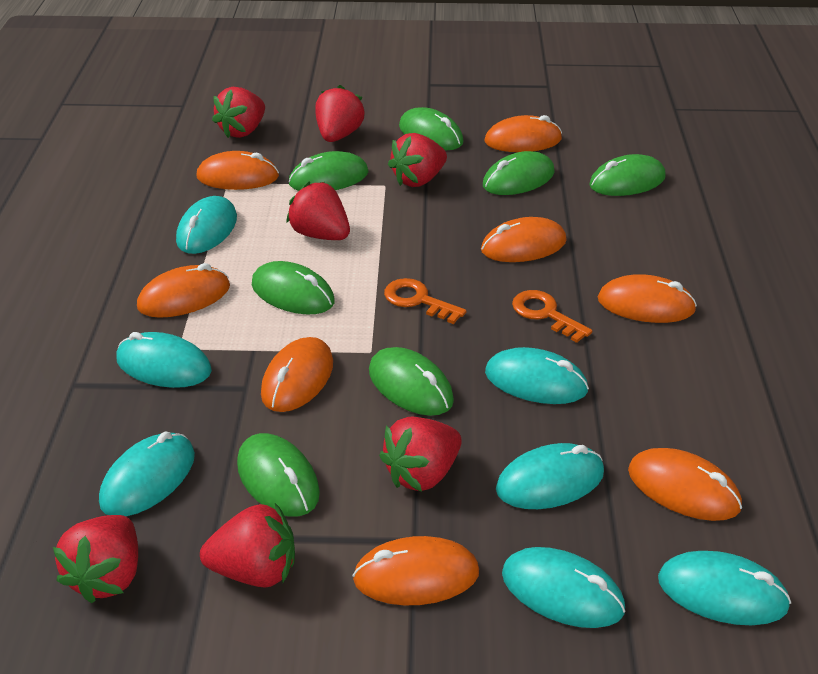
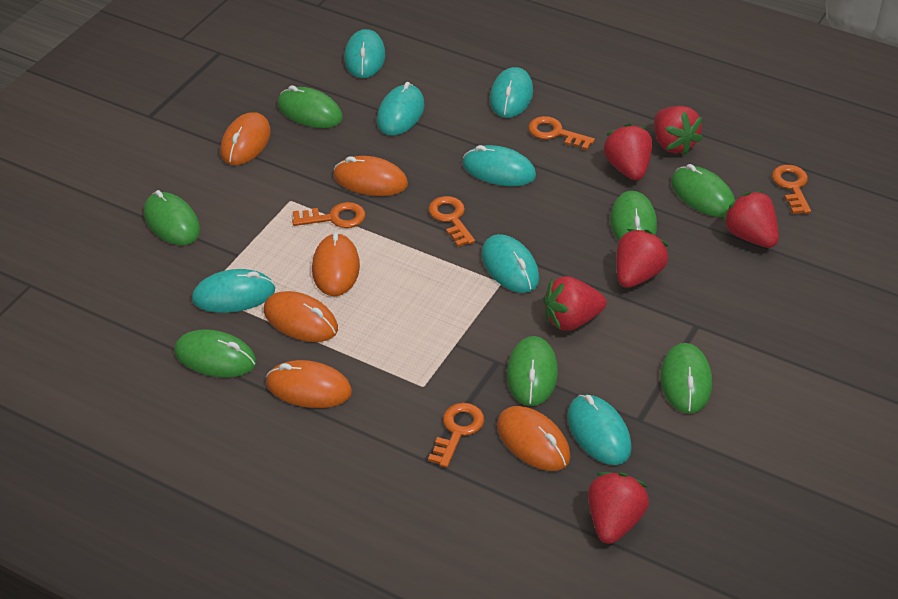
orange key: [384,278,466,324] [512,290,592,343] = 2 -> [292,202,365,228] [428,196,475,247] [428,403,484,468] [528,116,595,150] [772,165,811,214] = 5
orange mouse: [137,263,230,318] [196,151,279,190] [261,337,333,412] [352,536,479,605] [481,217,567,262] [485,115,562,152] [598,274,697,323] [628,448,742,521] = 8 -> [220,112,271,165] [264,291,338,342] [266,360,352,408] [312,232,360,296] [333,156,408,196] [497,406,571,471] = 6
red strawberry: [53,515,138,603] [200,503,295,587] [212,87,265,138] [286,182,350,240] [315,85,365,142] [379,417,462,492] [388,133,447,187] = 7 -> [543,276,606,331] [588,472,649,544] [603,123,652,180] [616,229,668,288] [654,106,703,155] [722,191,779,248] = 6

